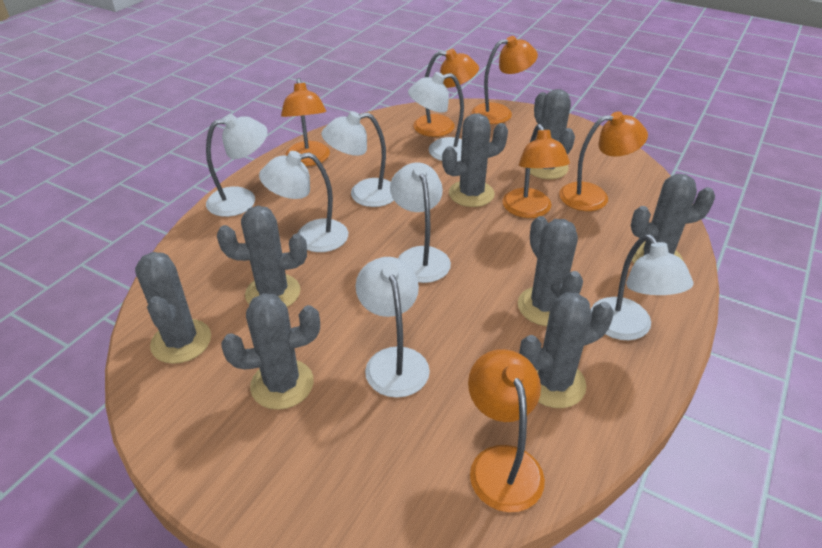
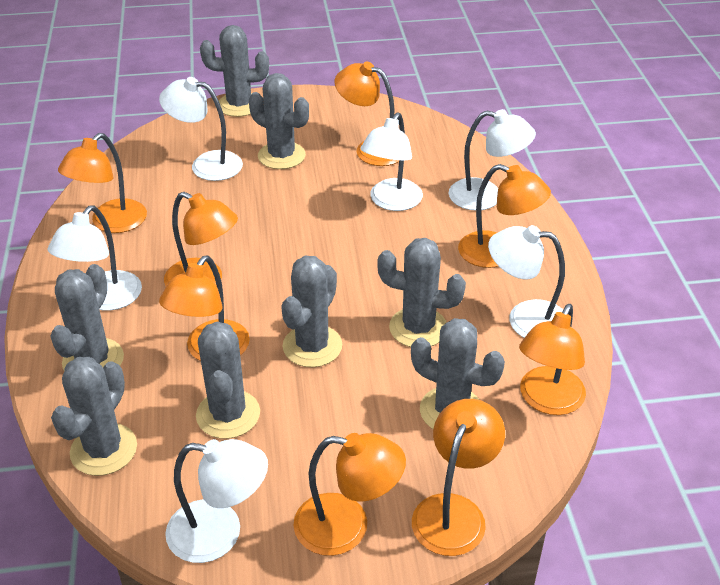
orange lamp: [281,78,330,166] [413,49,479,137] [468,349,545,512] [472,36,538,124] [502,124,570,218] [559,111,648,211] = 6 -> [58,133,147,233] [159,255,250,361] [164,192,238,286] [293,433,406,556] [335,62,399,166] [412,399,505,556] [458,164,551,268] [519,304,586,415] = 8
white lamp: [206,114,268,217] [259,151,348,252] [321,111,394,207] [356,257,430,398] [390,162,451,283] [408,72,464,162] [591,234,694,340] = 7 -> [48,205,142,311] [159,77,243,181] [165,439,268,563] [361,113,423,211] [449,109,536,210] [488,225,565,338] = 6

